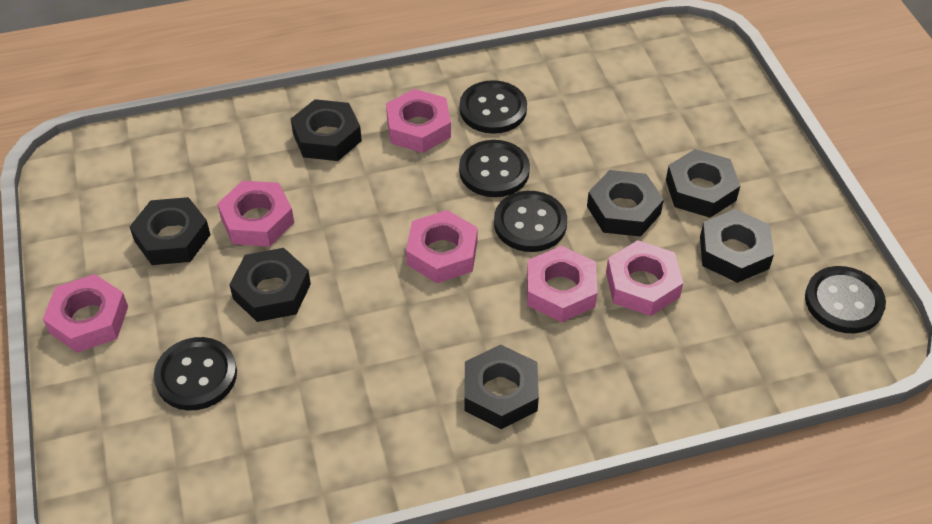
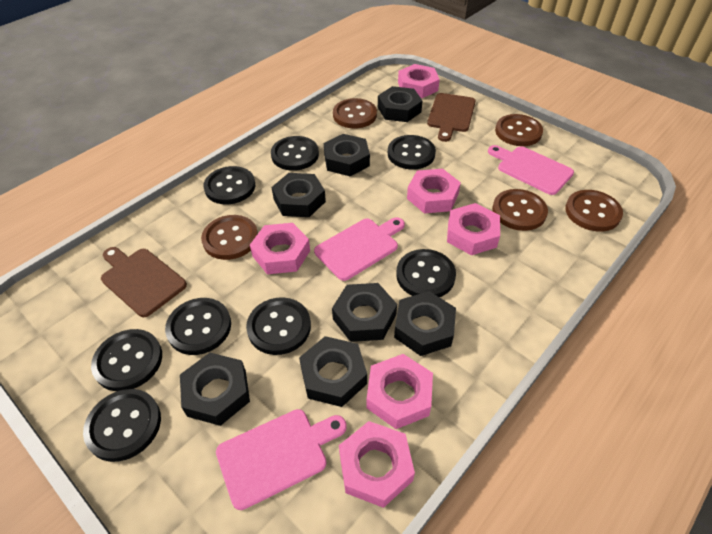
black button: [154,337,237,410] [459,140,530,197] [460,80,527,134] [494,191,567,252] [805,266,886,333] = 5 -> [83,389,161,462] [91,329,162,392] [165,298,231,355] [203,166,255,205] [246,297,311,355] [271,136,319,171] [388,135,436,170] [396,249,456,297] = 8
brown button: none = 0 -> [201,215,258,260] [333,98,377,128] [492,189,548,231] [495,114,543,146] [565,190,623,232] = 5
brown cutting board: none = 0 -> [101,247,187,317] [427,93,476,142] = 2
pink cutting board: none = 0 -> [216,409,347,510] [314,217,405,281] [488,145,574,195] = 3

